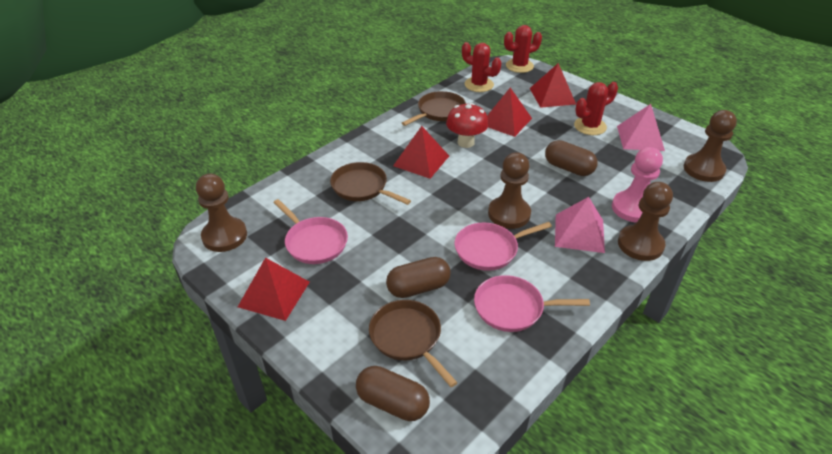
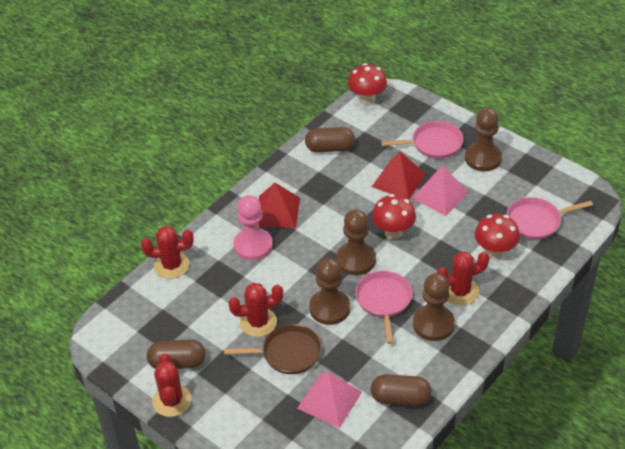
brown pan: [330,162,411,205] [369,300,458,387] [402,91,466,126] = 3 -> [224,324,322,374] = 1
red cactus: [462,42,501,92] [504,25,542,73] [574,82,618,135] = 3 -> [141,226,194,279] [152,353,192,417] [228,283,283,337] [437,252,490,305] = 4
red mushroom: [446,103,488,148] = 1 -> [348,63,387,105] [372,194,416,239] [475,214,520,259] = 3
red pyramid: [238,258,310,321] [393,126,449,179] [487,88,532,137] [530,63,576,108] = 4 -> [259,183,300,228] [372,151,426,200] = 2

